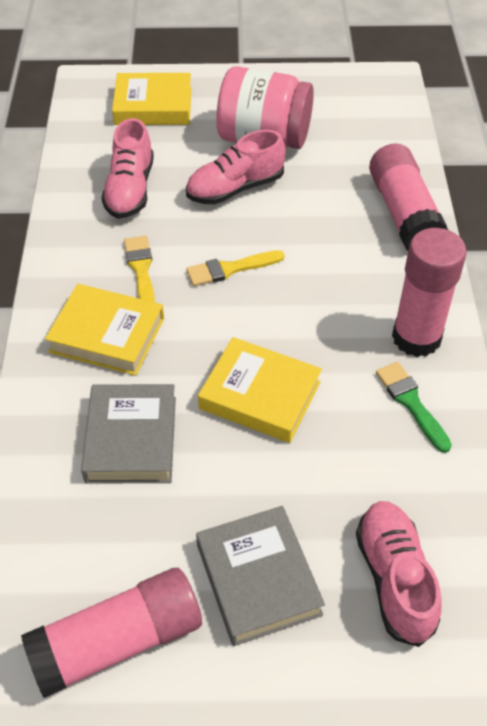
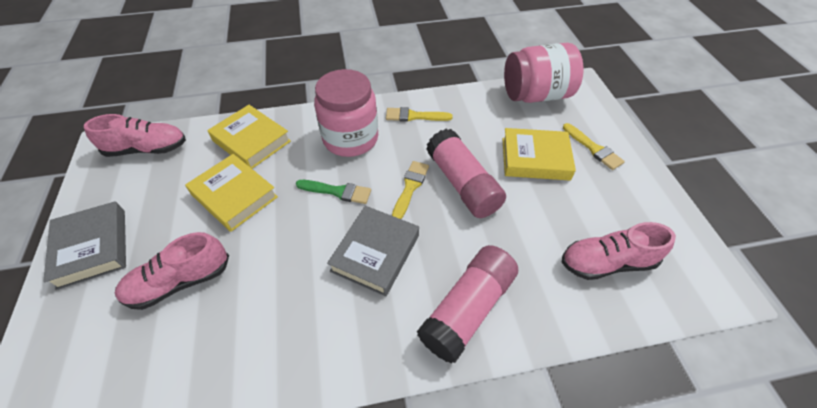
pink glue stick: [21,568,202,698] [369,144,448,251] [392,228,467,357] = 3 -> [417,245,518,364] [426,129,506,218] = 2
pink jar: [216,66,314,149] = 1 -> [314,69,378,157] [504,43,583,103] = 2
yellow brush: [124,236,155,302] [186,250,285,286] = 2 -> [386,107,453,122] [392,161,429,219] [563,123,625,170] = 3

